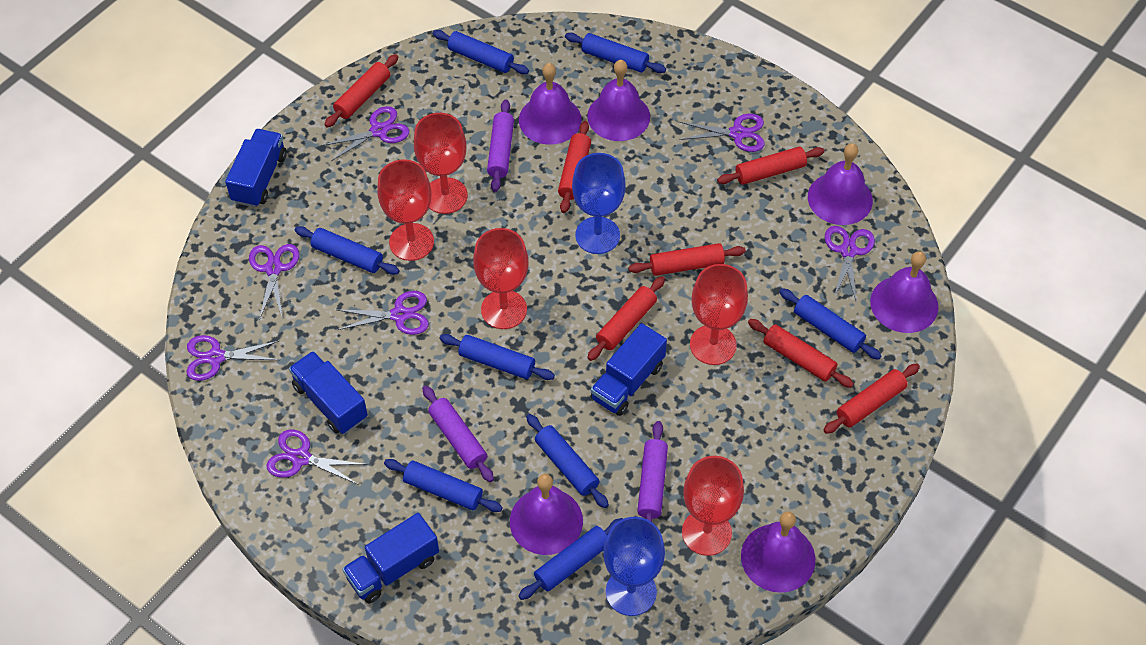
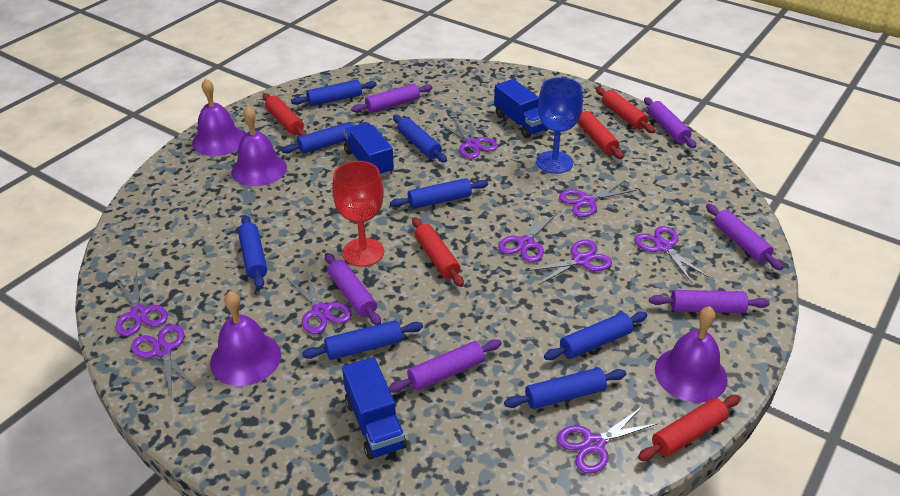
blue goblet: [572,153,626,254] [603,517,665,616] = 2 -> [536,77,583,174] = 1
blue truck: [225,129,287,207] [289,351,368,434] [342,513,439,603] [591,323,667,416] = 4 -> [342,357,407,460] [343,123,394,177] [494,79,548,139] = 3
purple bell: [510,474,583,555] [519,63,582,145] [587,60,650,141] [741,512,815,593] [808,143,873,225] [870,251,939,333] = 6 -> [192,79,245,156] [210,291,281,386] [231,106,287,186] [655,306,727,403] = 4
purple rolling pin: [422,386,494,482] [487,100,514,192] [637,421,668,522] = 3 -> [325,253,381,325] [351,84,432,113] [388,339,502,393] [644,97,696,148] [649,290,770,313] [706,204,783,270] = 6
purple scissors: [187,335,279,381] [249,244,299,320] [266,430,368,485] [321,106,409,161] [337,291,429,335] [679,114,765,152] [825,226,875,301] = 7 -> [115,271,168,336] [131,324,196,397] [287,270,352,334] [438,118,498,159] [498,209,557,262] [527,240,612,285] [557,407,659,474] [559,181,637,217] [634,226,709,283] = 9
red goblet: [377,159,434,261] [414,113,468,214] [473,228,529,329] [682,456,744,556] [690,264,748,365] = 5 -> [332,161,384,267] = 1
red rolling pin: [324,54,398,128] [558,121,591,213] [587,276,665,361] [628,243,746,276] [717,147,825,185] [748,319,854,388] [824,364,920,434] = 7 -> [263,93,307,136] [412,217,464,287] [578,111,623,159] [596,87,655,133] [638,395,740,461] = 5

